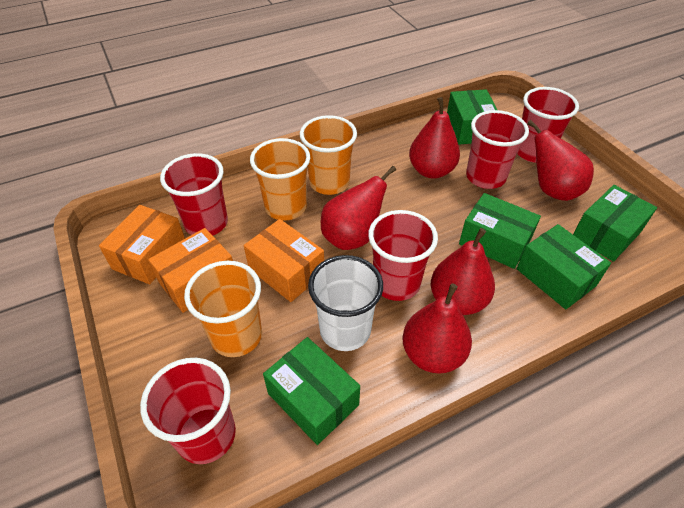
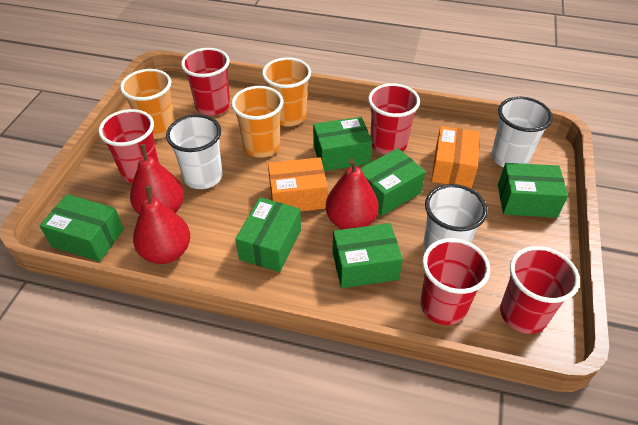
green box: [263,337,360,445] [447,89,497,144] [459,193,541,269] [516,224,611,309] [573,185,657,262] = 5 -> [39,194,124,262] [235,197,301,272] [313,117,372,171] [333,223,403,288] [360,148,426,216] [498,163,568,218] = 6
orange box: [99,205,185,284] [148,228,233,313] [244,219,324,302] = 3 -> [268,157,327,212] [431,126,480,188] = 2
red pear: [321,166,396,250] [402,284,472,374] [409,97,460,178] [431,228,495,315] [527,120,594,201] = 5 -> [130,144,184,214] [133,186,190,264] [326,159,379,229] = 3
white cup: [308,255,383,351] = 1 -> [166,114,223,189] [423,184,488,253] [491,97,553,167] = 3

